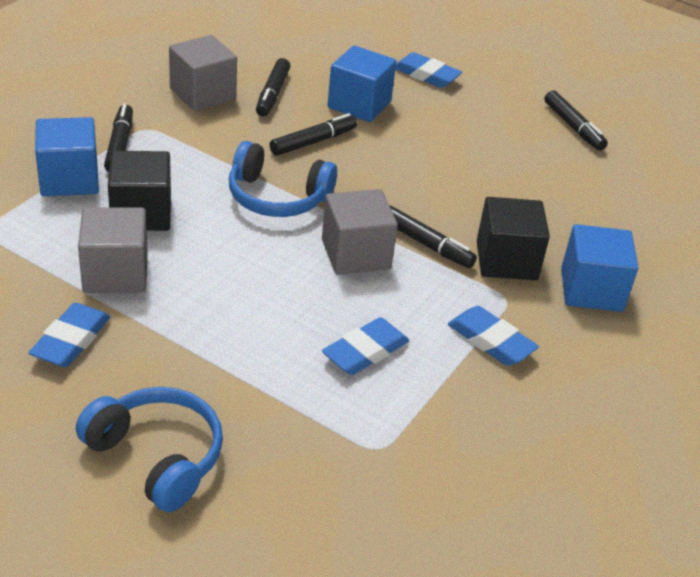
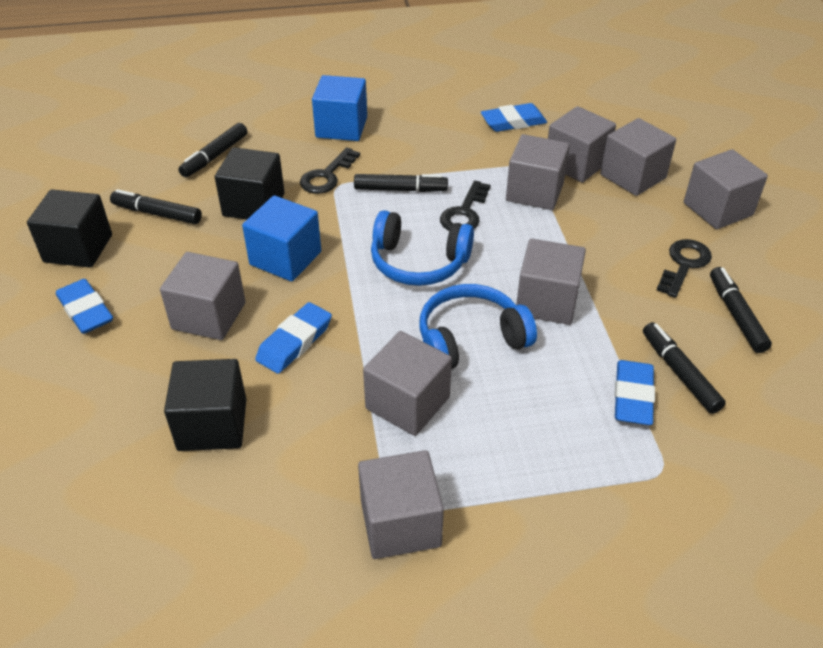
black cube: [108,151,171,231] [477,197,550,280] = 2 -> [27,189,112,268] [164,359,246,451] [215,147,285,219] = 3
black key: none = 0 -> [300,147,360,194] [440,181,491,231] [657,239,712,298] = 3
blue cube: [35,117,99,196] [328,46,396,122] [561,224,639,312] = 3 -> [242,195,321,281] [312,75,367,141] = 2
grey cube: [78,207,148,293] [169,35,237,111] [322,189,398,275] = 3 -> [160,252,246,340] [358,450,444,559] [363,331,452,436] [506,134,570,210] [516,239,586,325] [548,106,616,183] [600,118,676,196] [684,149,768,229] = 8

